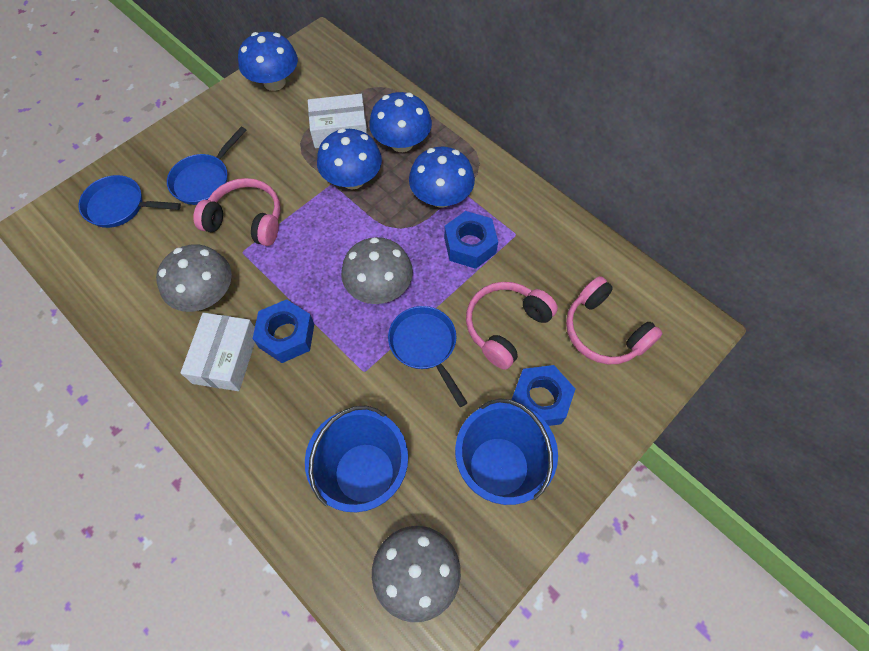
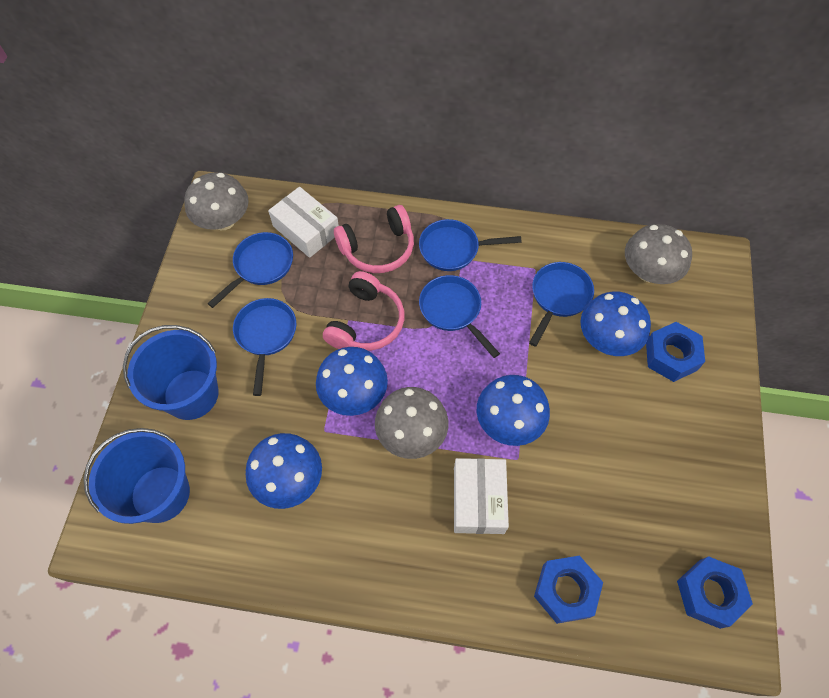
blue pan: [78,175,181,228] [167,127,246,205] [388,306,467,407] = 3 -> [207,232,293,308] [233,298,296,396] [419,219,521,271] [419,275,500,358] [529,262,594,347] = 5
pink headphones: [193,178,281,246] [466,282,558,370] [566,276,662,364] = 3 -> [323,271,405,351] [334,205,414,273] = 2

